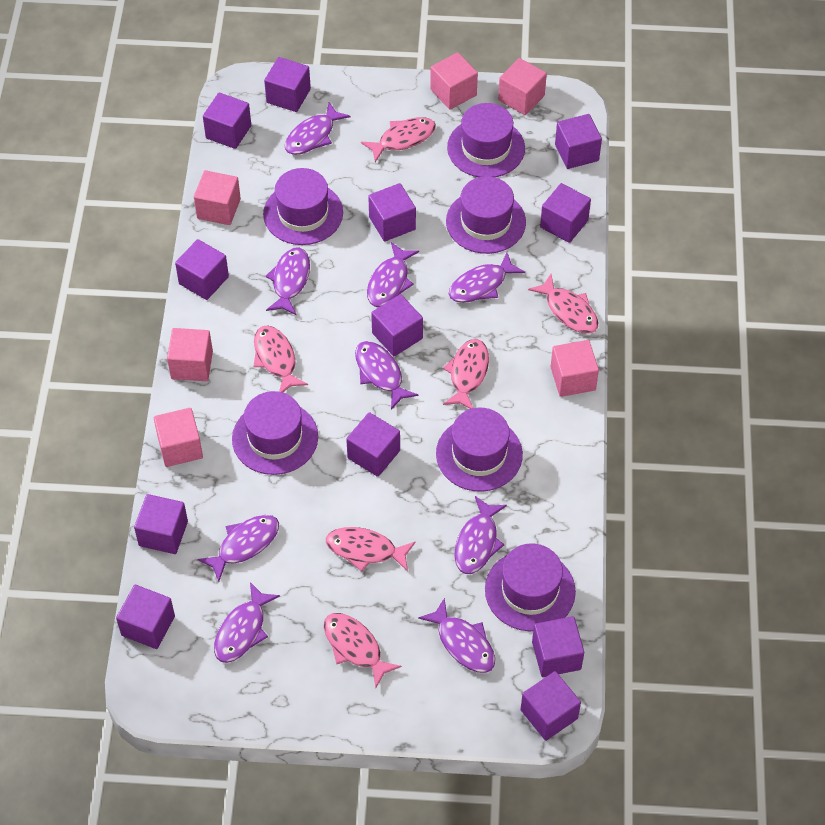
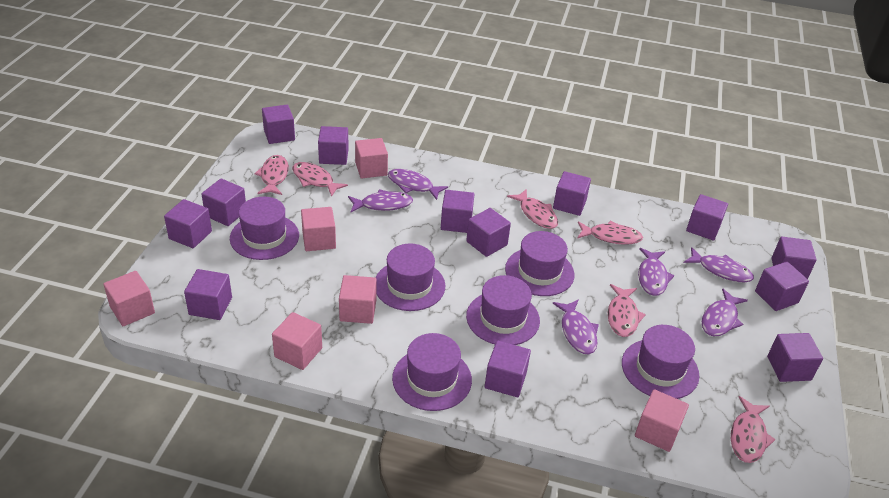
purple cube: [116,585,175,649] [134,494,188,554] [175,239,229,300] [203,93,251,149] [264,57,311,112] [346,412,400,477] [368,183,416,242] [371,294,423,356] [521,671,581,741] [532,616,584,677] [540,183,591,243] [555,114,602,169] = 12 -> [164,199,212,248] [184,269,232,320] [201,178,246,226] [262,105,295,144] [318,126,349,165] [441,190,474,233] [466,208,511,257] [485,341,531,397] [553,171,591,216] [686,194,728,240] [755,261,809,311] [767,333,823,382] [771,237,817,279] = 13
purple fish: [197,515,279,582] [214,582,280,663] [265,247,310,316] [285,102,351,155] [355,341,418,410] [367,242,419,307] [418,597,495,673] [449,253,525,303] [455,496,507,574] = 9 -> [348,189,413,212] [388,169,448,200] [553,299,599,354] [638,248,675,296] [684,247,754,282] [702,288,748,336] = 6

